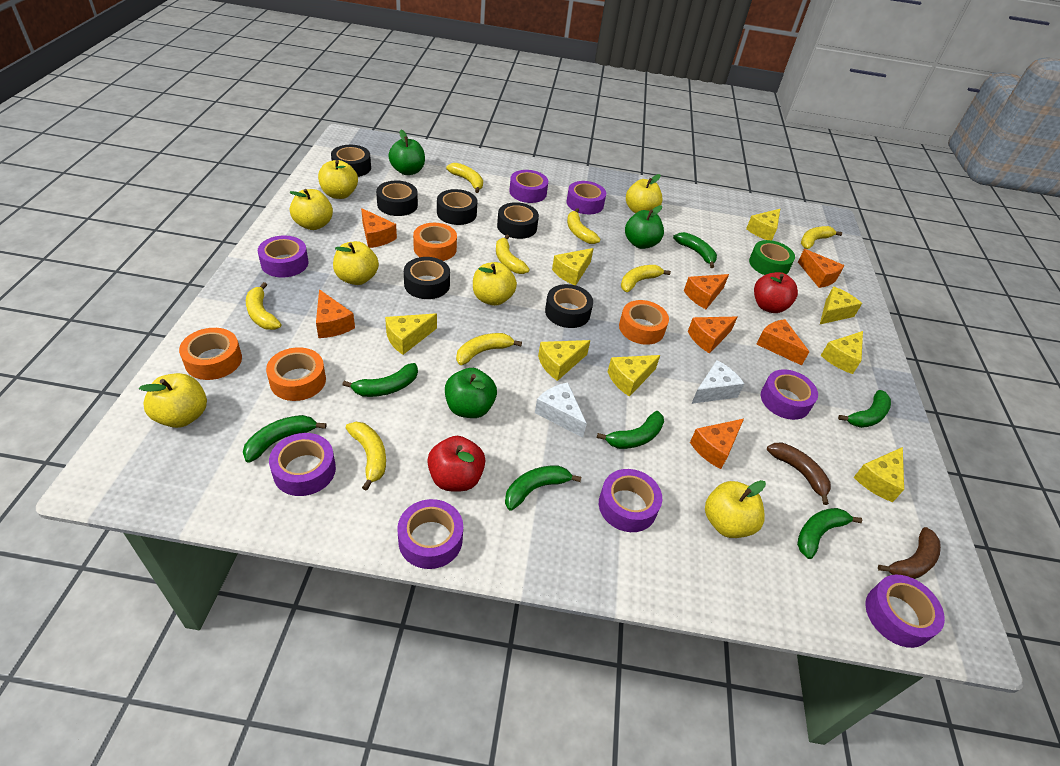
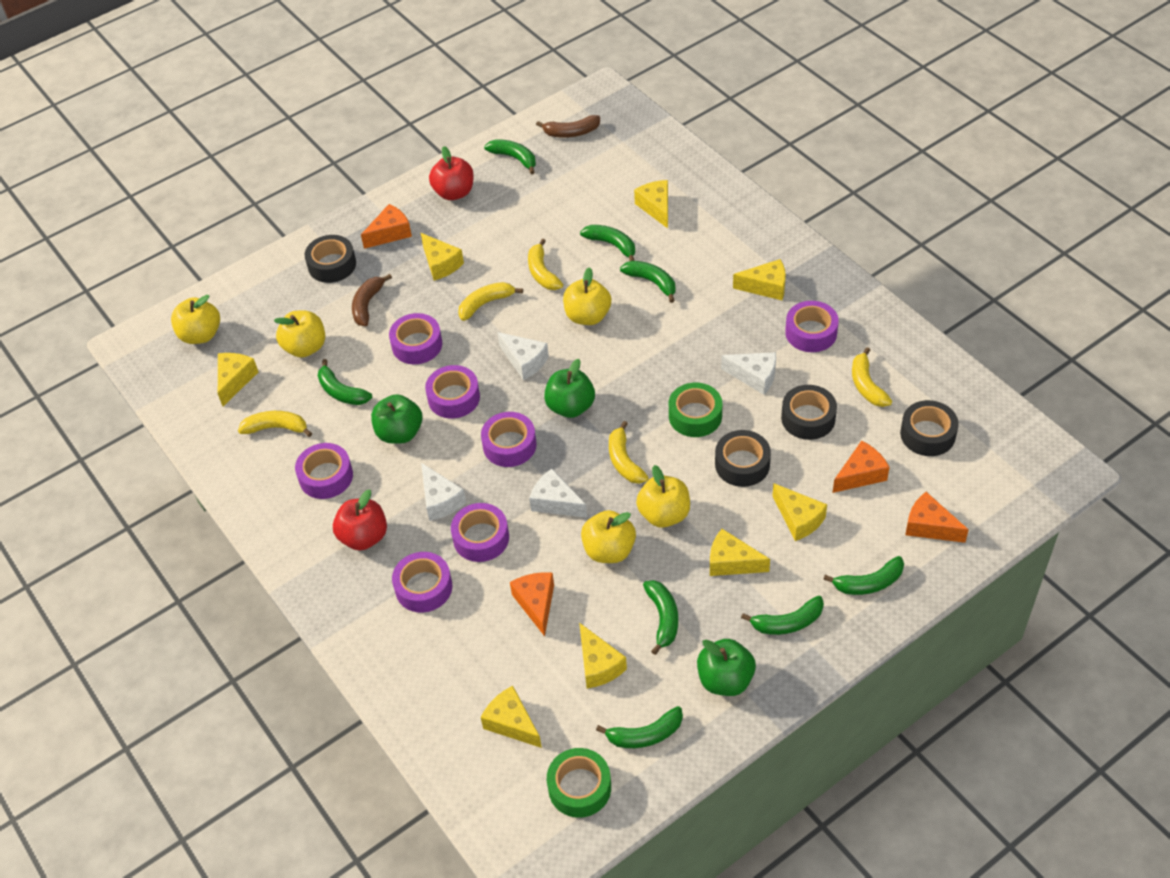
black tape: [331,145,371,177] [376,181,418,216] [404,257,450,299] [437,189,478,225] [497,202,539,239] [545,284,593,328] = 6 -> [304,235,356,283] [715,430,771,487] [781,385,837,440] [900,400,959,456] = 4
green banana: [243,415,327,463] [342,363,418,397] [505,466,581,511] [597,411,664,449] [673,232,717,268] [797,508,862,559] [838,390,891,428] = 7 -> [318,359,372,405] [484,139,536,174] [580,225,635,261] [596,706,683,748] [620,261,676,303] [643,580,678,655] [741,596,824,635] [823,556,904,595] = 8
green tape: [749,240,795,275] = 1 -> [547,748,611,818] [669,383,722,437] = 2
orange cheese: [316,289,355,338] [361,208,397,248] [684,274,729,309] [688,317,737,354] [690,418,744,469] [756,319,809,365] [798,249,845,288] = 7 -> [361,204,412,249] [510,572,554,636] [833,441,890,493] [905,492,969,543] = 4
orange tape: [179,328,242,380] [266,347,326,401] [413,223,457,261] [619,300,669,345] = 4 -> none = 0
purple tape: [258,235,308,278] [269,433,336,496] [397,499,463,569] [509,170,548,203] [566,181,606,214] [599,469,662,532] [761,369,818,420] [865,575,945,648] = 8 -> [295,443,353,499] [389,313,442,364] [392,552,452,613] [425,365,480,418] [451,503,509,562] [481,412,537,467] [785,301,839,352] = 7
white cheese: [535,383,587,438] [691,360,744,404] = 2 -> [421,463,466,521] [497,332,549,380] [529,469,587,518] [721,352,776,395] = 4
yellow apple: [139,373,207,428] [289,189,333,230] [318,160,358,199] [333,241,379,285] [473,262,517,306] [626,174,663,213] [705,480,766,538] = 7 -> [171,295,220,344] [274,310,325,358] [563,267,611,325] [581,510,636,563] [636,465,690,528] = 5
yellow banana: [246,282,281,330] [346,422,386,491] [446,163,483,193] [456,333,522,365] [496,235,530,274] [567,208,600,244] [621,265,671,292] [801,226,842,249] = 8 -> [238,411,312,437] [458,282,523,321] [528,239,563,290] [609,421,649,484] [852,347,892,407] = 5

